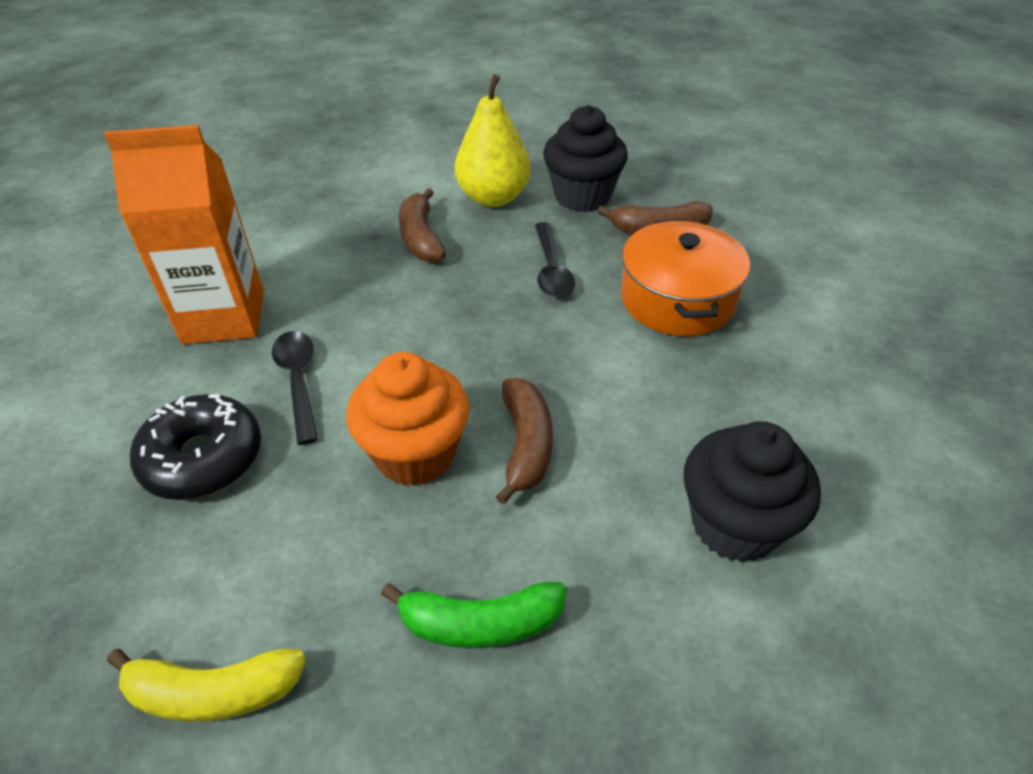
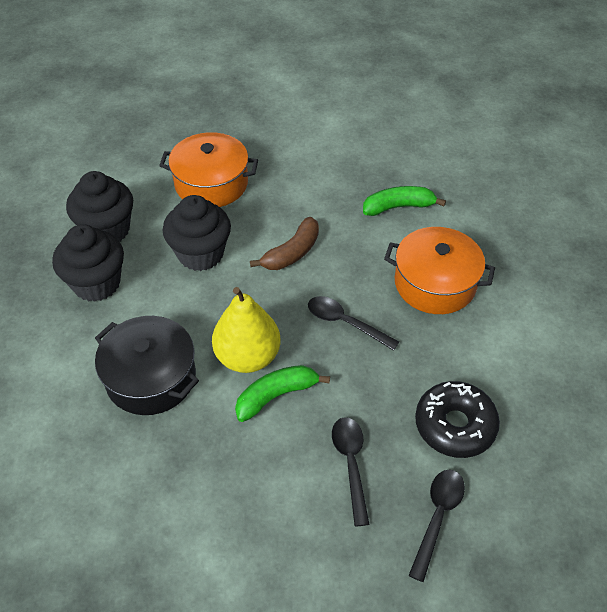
black cupcake: [543,105,628,212] [684,421,821,563] = 2 -> [52,224,124,302] [66,171,133,242] [162,195,231,271] = 3
black pot: none = 0 -> [95,316,199,415] = 1
black spoon: [272,331,318,445] [535,222,575,298] = 2 -> [308,296,399,351] [332,417,370,526] [409,470,465,582] = 3
brown banana: [399,188,446,263] [495,378,553,505] [597,201,713,234] = 3 -> [250,217,319,270] = 1
green banana: [381,582,567,648] = 1 -> [235,365,330,422] [363,186,446,216] = 2
orange carton: [104,125,264,344] = 1 -> none = 0
orange cupcake: [346,352,469,486] = 1 -> none = 0
orange pot: [621,219,750,336] = 1 -> [159,132,258,207] [384,227,495,314] = 2
yellow banana: [107,649,306,722] = 1 -> none = 0

